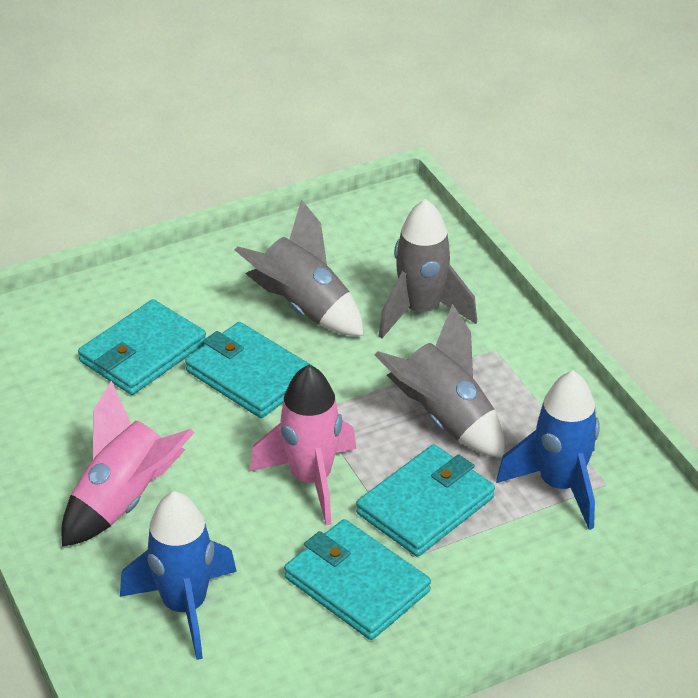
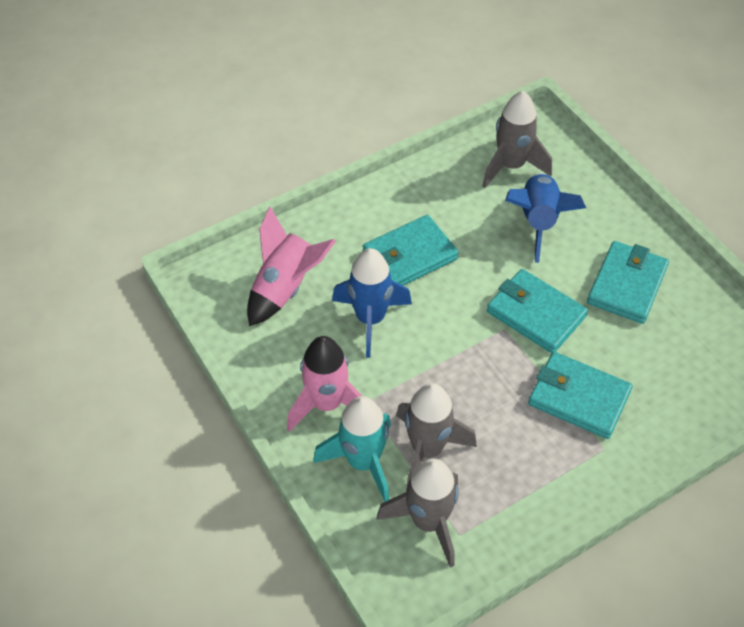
turquoise rocket: none = 0 -> [313,396,391,502] = 1

